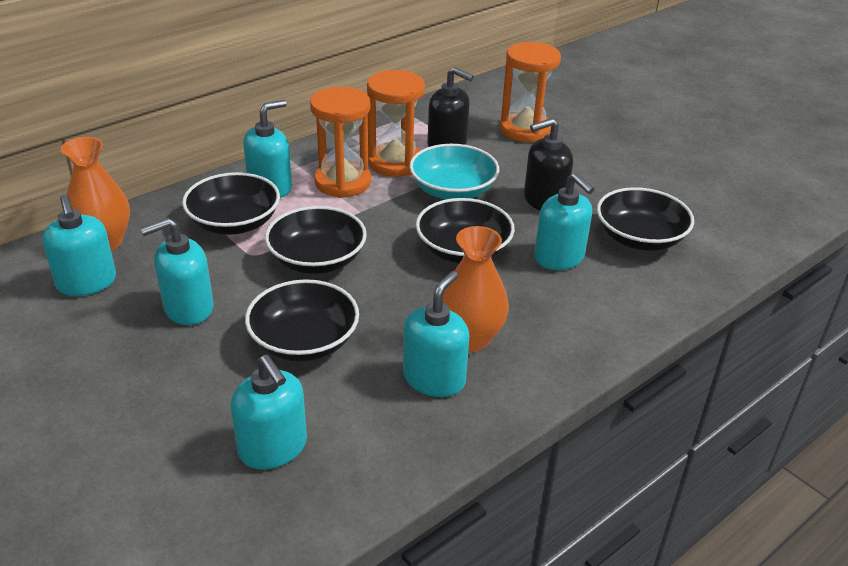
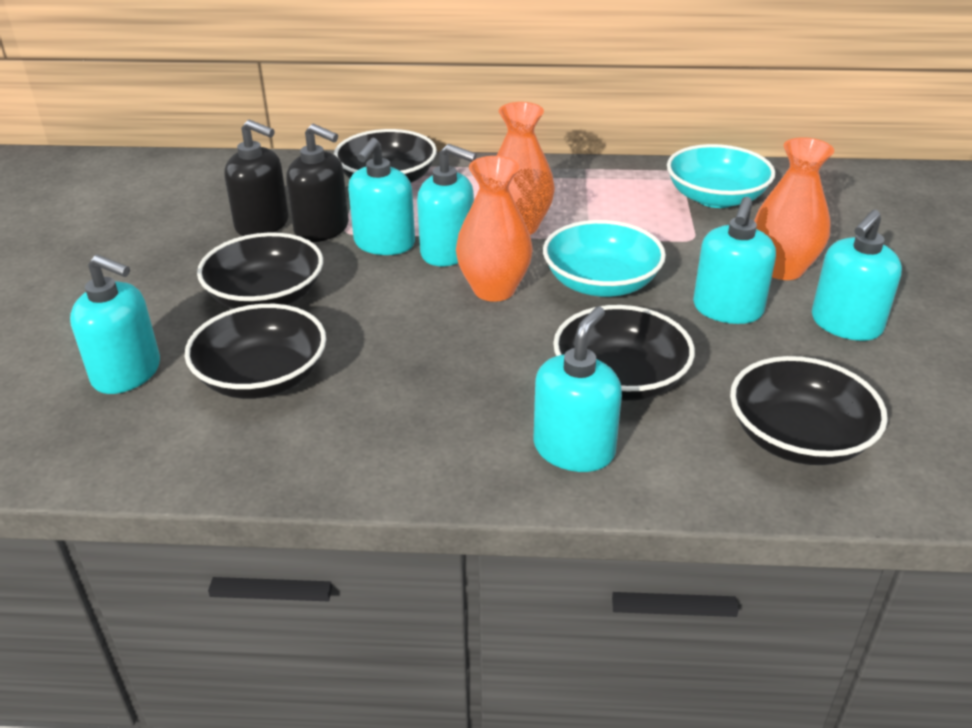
orange hourglass: [310,87,371,198] [367,70,425,177] [500,42,561,142] = 3 -> none = 0
orange vase: [61,137,130,251] [443,226,509,352] = 2 -> [456,156,533,302] [496,102,555,235] [754,137,834,280] = 3
turquoise bowl: [409,144,499,199] = 1 -> [543,220,666,297] [667,144,775,208] = 2

